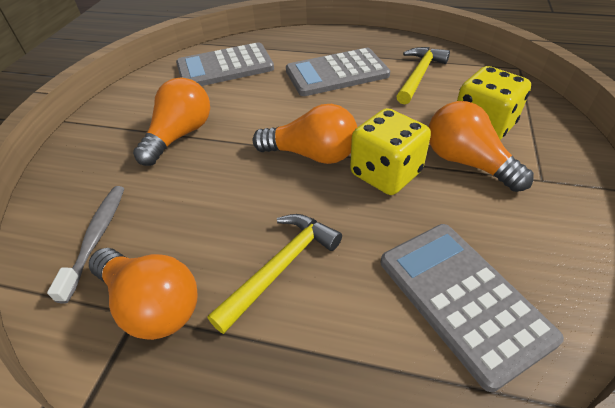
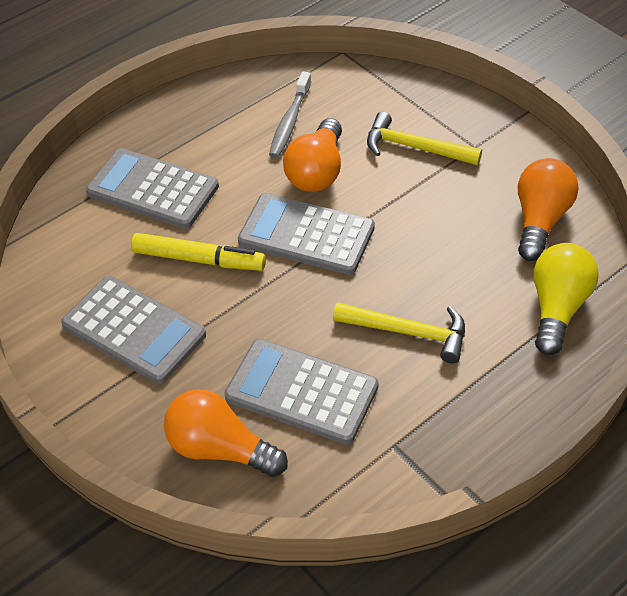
grey calculator: [176,42,274,86] [286,48,390,96] [381,224,564,392] = 3 -> [61,276,206,384] [86,148,219,229] [224,339,379,444] [238,193,375,275] = 4
orange light bulb: [89,248,198,340] [133,77,210,166] [253,104,357,164] [428,101,534,192] = 4 -> [164,389,288,477] [283,118,342,192] [518,158,578,261] = 3
yellow dice: [350,108,431,195] [457,66,531,140] = 2 -> none = 0
yellow light bulb: none = 0 -> [534,243,599,355] = 1
yellow marker: none = 0 -> [131,233,266,271] = 1

